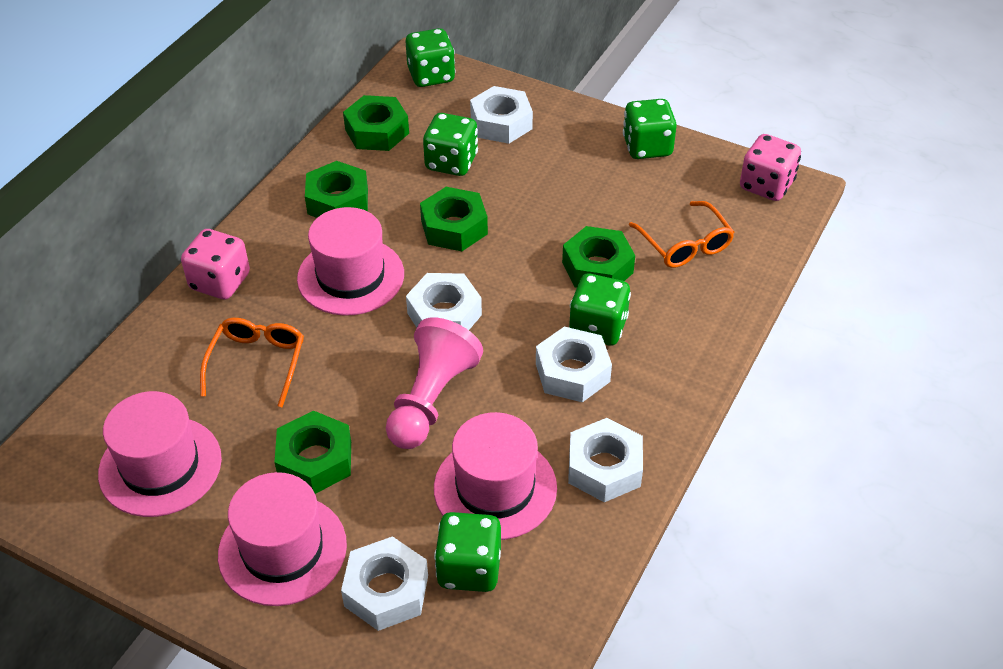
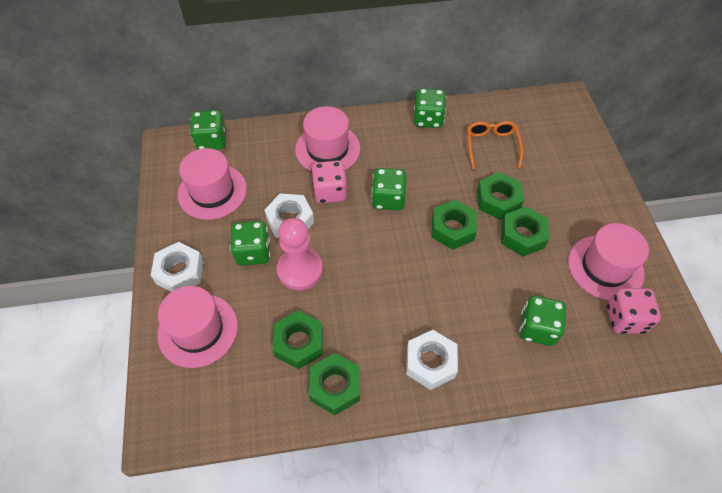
orange glasses: [200,318,304,407] [629,201,735,268] = 2 -> [467,121,523,169] = 1
white nut: [341,536,428,631] [406,273,482,330] [470,86,533,144] [536,327,612,402] [568,418,643,502] = 5 -> [151,242,203,292] [264,193,314,238] [406,330,458,390] = 3

